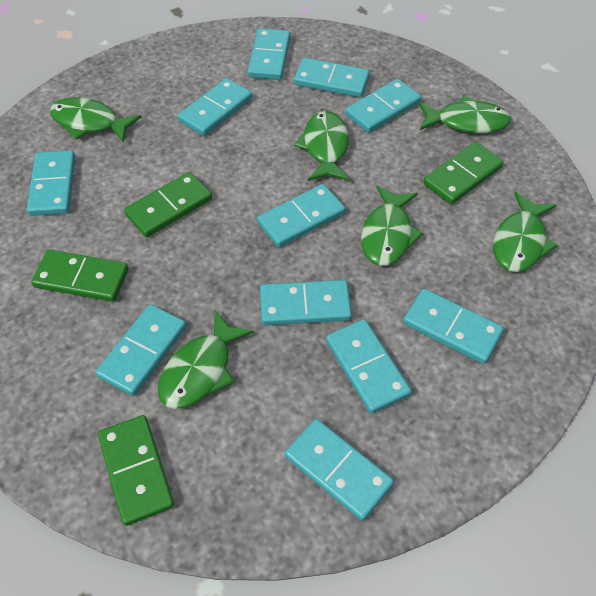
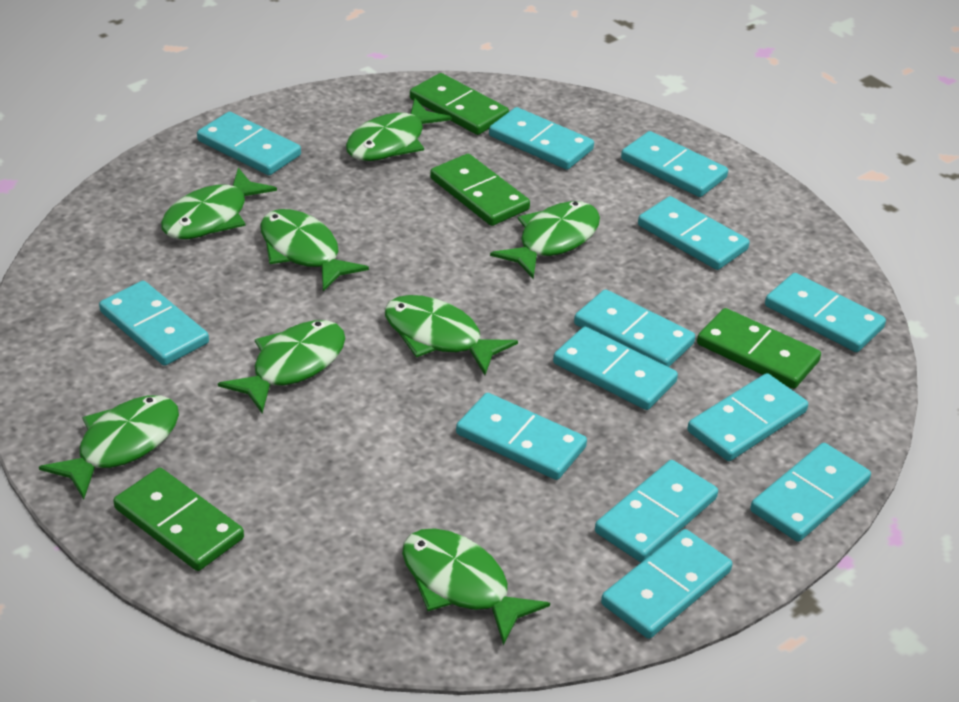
green fish: [50,97,141,143] [158,311,254,409] [294,111,349,181] [361,185,423,266] [419,96,511,133] [493,192,558,272] = 6 -> [39,395,179,499] [161,168,277,239] [218,320,346,413] [260,209,369,291] [346,98,452,161] [385,295,518,375] [402,528,550,645] [490,201,600,279] = 8
turquoise domino: [27,150,75,216] [96,304,186,396] [178,78,252,136] [247,28,290,80] [257,184,346,247] [260,280,352,325] [285,419,394,521] [294,58,370,97] [326,319,412,414] [345,79,421,133] [403,289,504,364] = 11 -> [99,281,209,366] [197,112,301,175] [456,393,587,480] [489,107,594,170] [553,327,678,410] [574,289,695,367] [595,460,718,562] [601,529,732,639] [621,131,728,197] [638,196,750,270] [687,373,808,461] [750,443,871,542] [765,273,886,352] = 13

